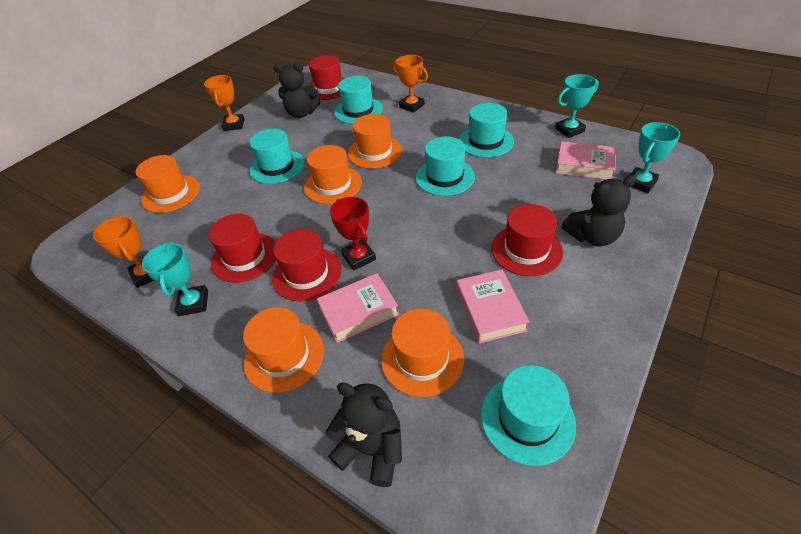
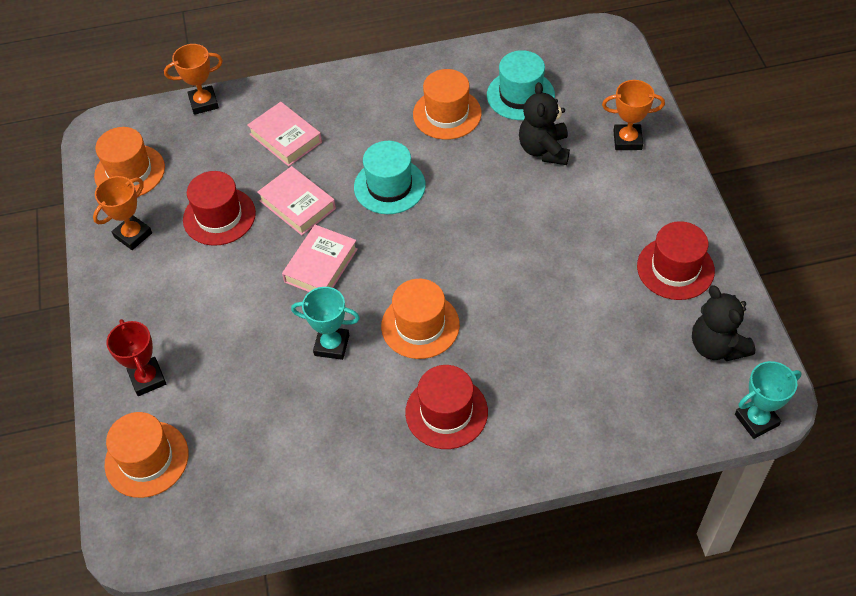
black teddy bear: [274,63,320,118] [326,382,402,487] [562,175,636,246] = 3 -> [519,82,570,165] [692,285,755,361] = 2
orange hat: [135,155,200,213] [243,307,324,393] [304,145,362,204] [348,114,402,169] [381,309,464,397] = 5 -> [94,127,165,197] [105,412,189,498] [381,279,460,359] [413,69,482,140] = 4
red hat: [208,214,276,283] [272,229,342,301] [308,55,345,100] [491,204,563,276] = 4 -> [183,171,256,246] [405,365,488,449] [637,221,715,300] = 3
turquoise hat: [249,129,304,184] [334,76,383,124] [416,136,475,196] [459,103,514,158] [481,365,576,466] = 5 -> [354,141,426,214] [487,50,555,120] = 2
turquoise trophy: [142,242,208,316] [555,74,599,138] [630,122,680,193] = 3 -> [291,287,360,360] [735,361,802,439] = 2

